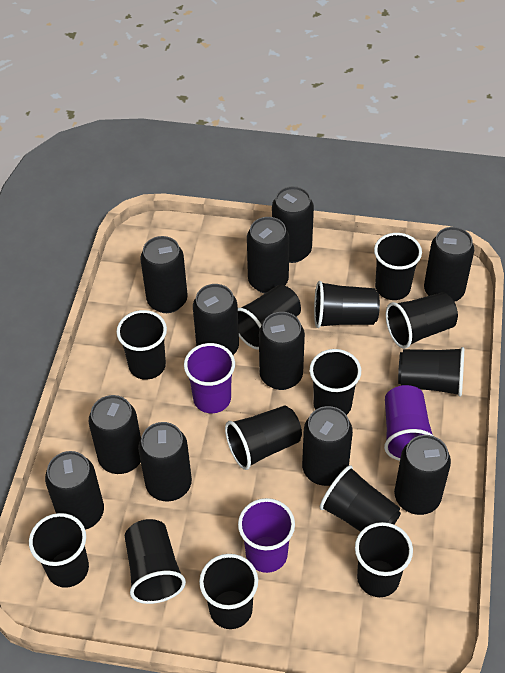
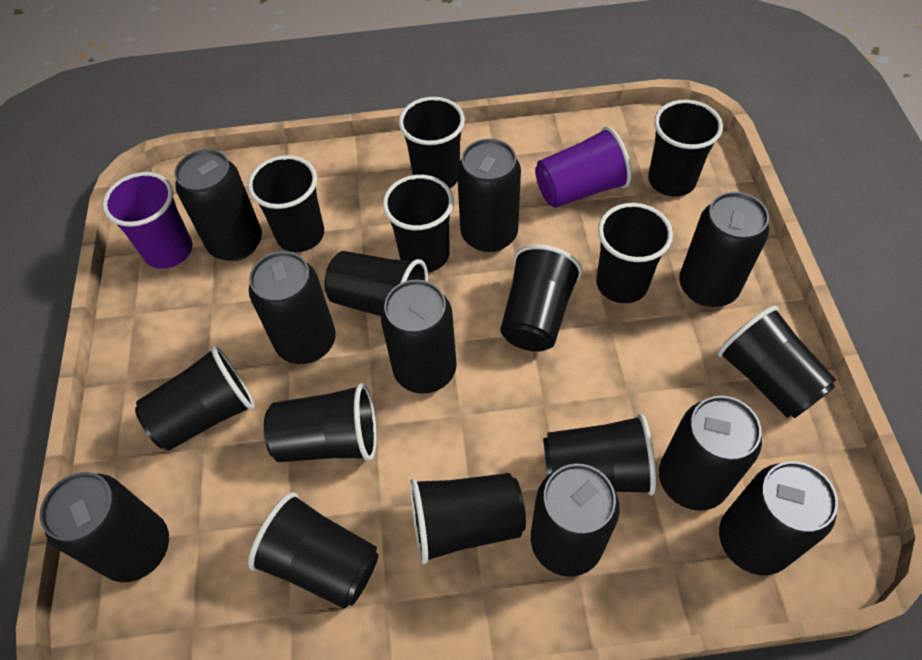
black can: [45,451,104,530] [89,395,141,474] [138,422,192,502] [140,236,188,313] [193,284,239,355] [247,217,289,293] [259,312,305,390] [272,186,314,263] [302,406,353,486] [394,435,451,515] [424,227,474,302] = 11 -> [40,472,169,582] [175,149,262,261] [249,251,336,364] [381,280,457,394] [457,139,521,253] [531,464,620,577] [659,396,762,511] [679,192,769,307] [719,461,838,575] = 9
purple cup: [184,343,235,413] [238,498,295,573] [384,385,433,461] = 3 -> [102,172,192,269] [535,126,632,208] = 2

